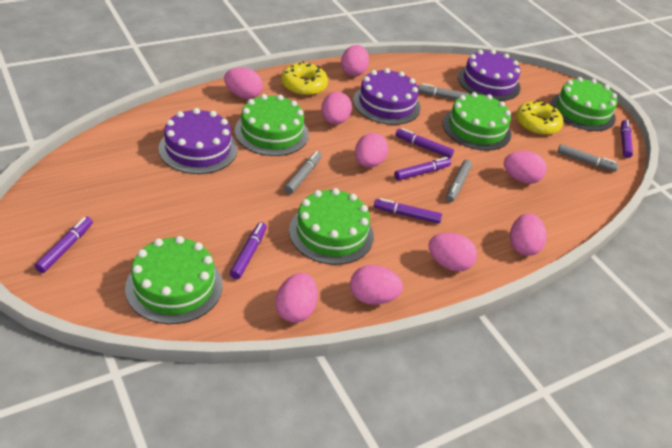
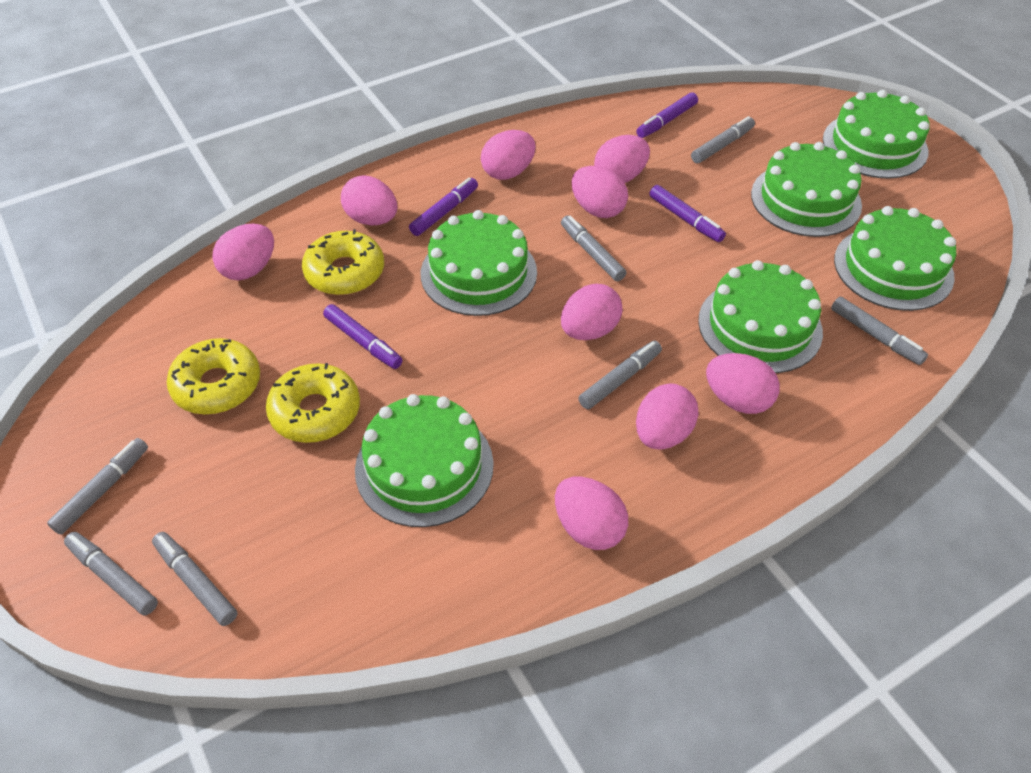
green cake: [125,236,222,324] [235,94,309,156] [289,188,374,265] [443,92,511,151] [550,77,617,131] = 5 -> [355,394,494,527] [421,210,537,316] [698,260,823,373] [751,142,862,237] [823,90,930,179] [834,206,956,311] = 6
grey marker: [284,151,322,194] [418,83,471,100] [446,160,472,202] [557,144,619,172] = 4 -> [47,438,148,535] [64,532,158,615] [152,532,238,626] [561,215,626,281] [578,341,662,409] [691,116,755,163] [831,297,928,365] = 7
purple cake: [158,108,237,174] [353,68,421,125] [458,49,521,101] = 3 -> none = 0
purple marker: [35,217,93,273] [230,222,267,279] [374,198,442,224] [394,157,451,180] [395,128,454,158] [621,120,633,158] = 6 -> [323,304,403,369] [409,177,478,236] [636,92,698,138] [649,185,726,242] = 4
yellow donut: [281,61,328,96] [516,100,563,135] = 2 -> [167,338,260,415] [266,363,360,443] [302,229,384,295] = 3

